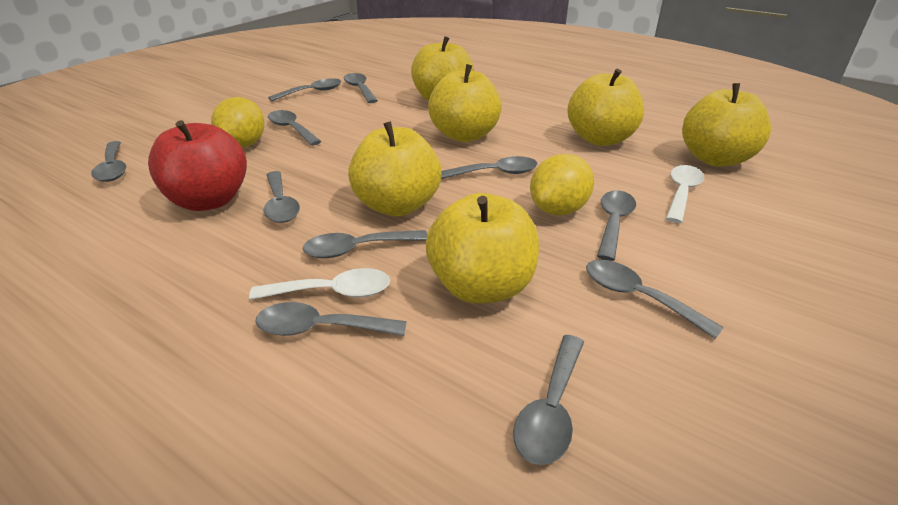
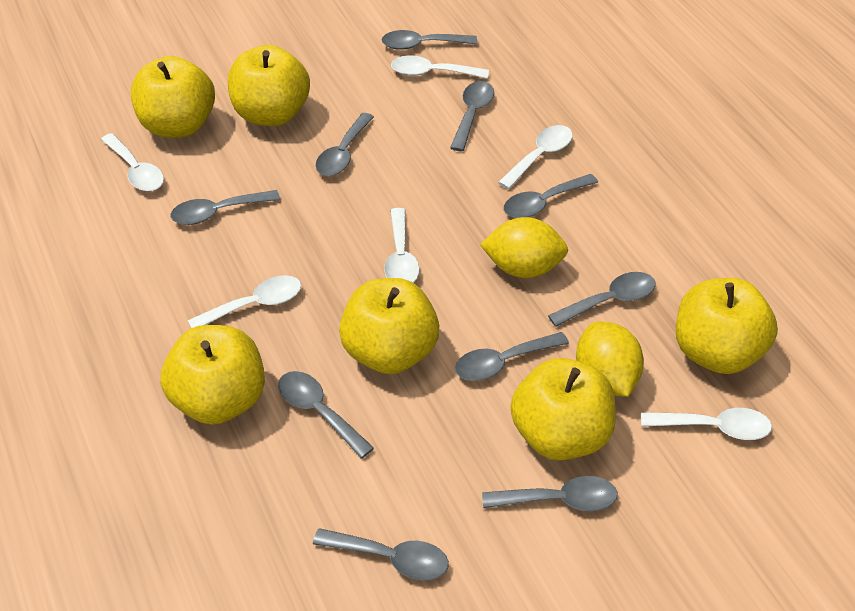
grey spoon: [91,141,126,182] [255,302,407,336] [263,171,300,223] [268,78,341,101] [268,110,321,146] [302,230,427,258] [344,73,378,103] [441,156,537,179] [513,335,584,465] [586,259,724,339] [597,190,636,261] = 11 -> [171,190,280,225] [278,371,374,458] [313,528,449,580] [316,113,374,176] [382,30,477,50] [450,81,494,151] [455,332,569,381] [482,476,618,511] [504,174,598,218] [548,272,656,327] = 10
red apple: [148,120,247,211] = 1 -> none = 0
white spoon: [249,268,390,300] [666,165,704,223] = 2 -> [101,133,164,191] [188,275,301,328] [384,208,420,283] [391,56,489,79] [498,125,573,189] [641,408,772,440] = 6

